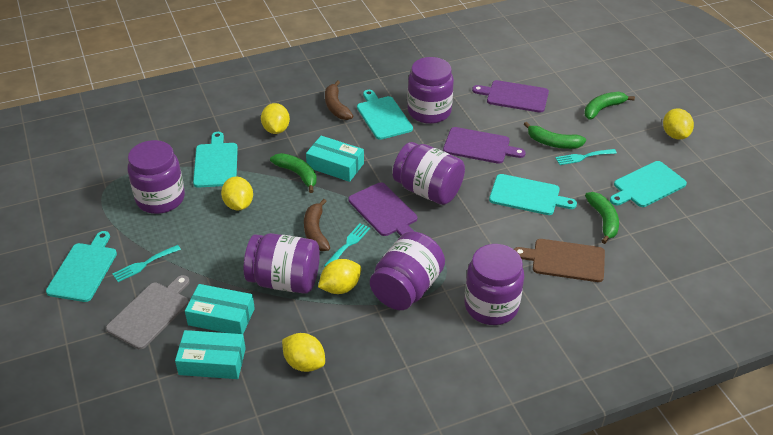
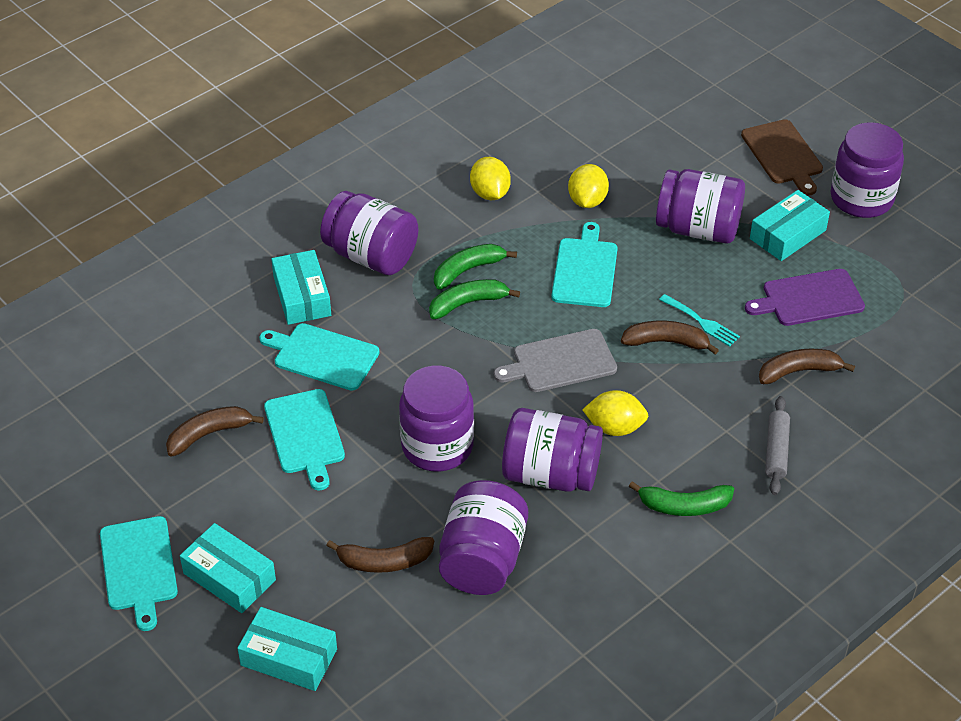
brown banana: [304,199,330,251] [325,80,353,120] = 2 -> [166,406,264,456] [326,537,434,573] [621,321,719,355] [759,349,855,384] = 4
green banana: [270,153,317,193] [524,122,586,149] [584,92,635,120] [585,192,619,244] = 4 -> [429,279,520,319] [434,244,517,290] [629,481,734,516] = 3
grey rolling pin: none = 0 -> [765,396,790,495] = 1
purple cutting board: [348,182,417,236] [443,127,526,164] [472,80,549,113] = 3 -> [745,269,865,326] = 1
turquoise box: [175,330,246,379] [185,284,255,334] [306,136,364,182] = 3 -> [180,523,276,613] [237,607,337,691] [271,250,331,325] [750,190,830,261] = 4
turquoise cutting board: [46,231,117,302] [193,132,238,188] [357,90,413,140] [489,174,577,215] [610,161,687,207] = 5 -> [100,516,178,631] [259,323,379,391] [264,389,345,491] [552,222,618,307] = 4
turquoise fork: [112,245,181,282] [324,223,370,267] [555,149,617,165] = 3 -> [659,294,740,347] = 1
yellow lemon: [221,177,253,211] [261,103,290,134] [282,333,325,372] [318,259,361,294] [663,109,694,139] = 5 -> [470,157,511,200] [568,164,609,208] [582,390,649,436] = 3

